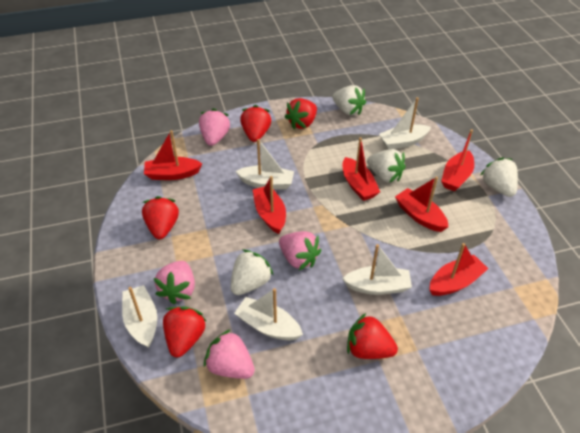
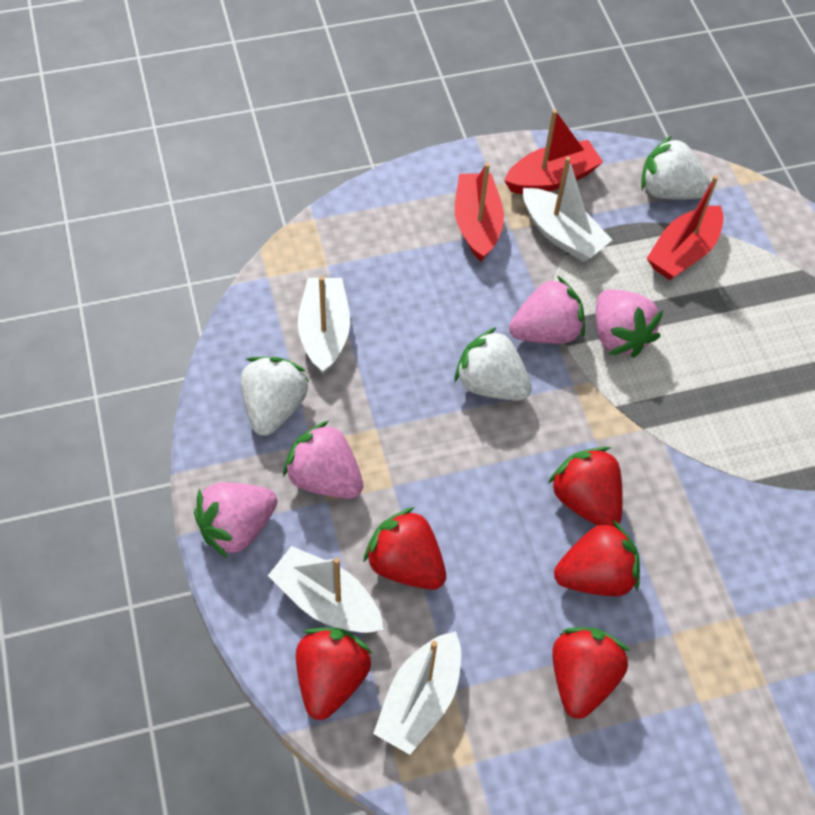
red boat: [144,130,203,180] [252,176,286,234] [343,137,380,201] [395,177,448,232] [429,243,488,296] [441,129,474,192] = 6 -> [455,163,504,261] [504,109,603,194] [647,175,724,280] = 3
white boat: [122,285,157,348] [234,288,303,341] [235,139,294,190] [342,244,412,295] [379,97,431,150] = 5 -> [268,546,384,633] [298,276,350,374] [373,631,461,755] [523,157,612,262] = 4
white strawberry: [231,250,273,295] [332,85,366,115] [367,149,406,183] [481,157,518,197] = 4 -> [241,357,309,436] [454,327,532,401] [641,136,711,200] = 3

